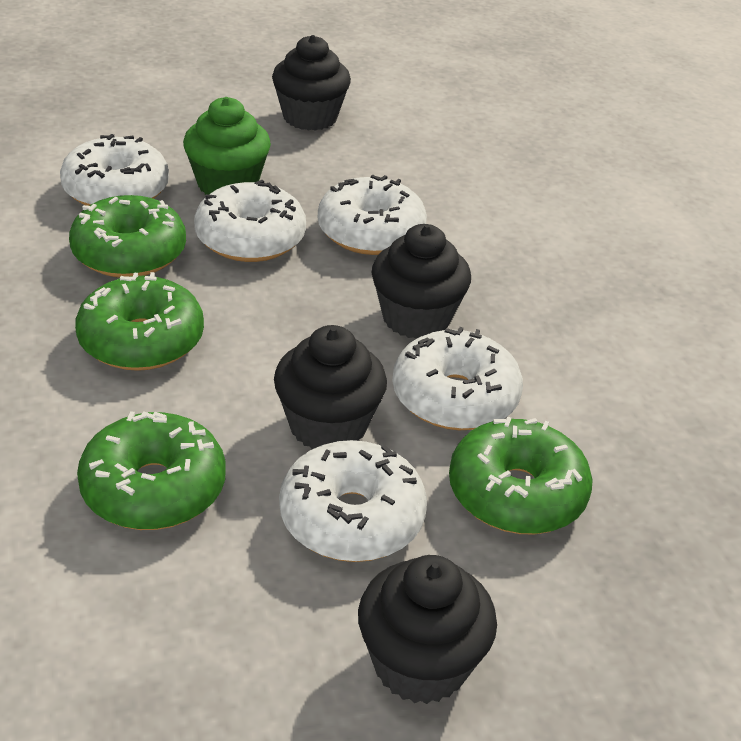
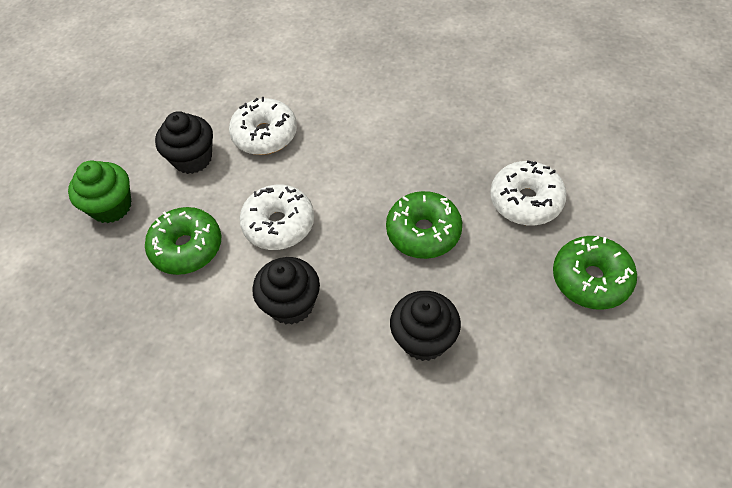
black cupcake: [272,35,351,131] [274,325,387,449] [358,555,497,704] [371,224,471,339] = 4 -> [155,111,213,174] [252,257,320,325] [390,291,461,361] = 3
green donut: [69,195,186,278] [75,272,204,371] [77,411,226,530] [449,417,593,534] = 4 -> [145,207,221,275] [386,191,462,259] [553,236,637,310] = 3
white donut: [60,134,169,206] [194,180,306,262] [279,440,427,562] [318,175,427,255] [392,327,523,430] = 5 -> [229,97,297,155] [239,184,314,250] [490,160,567,225] = 3

